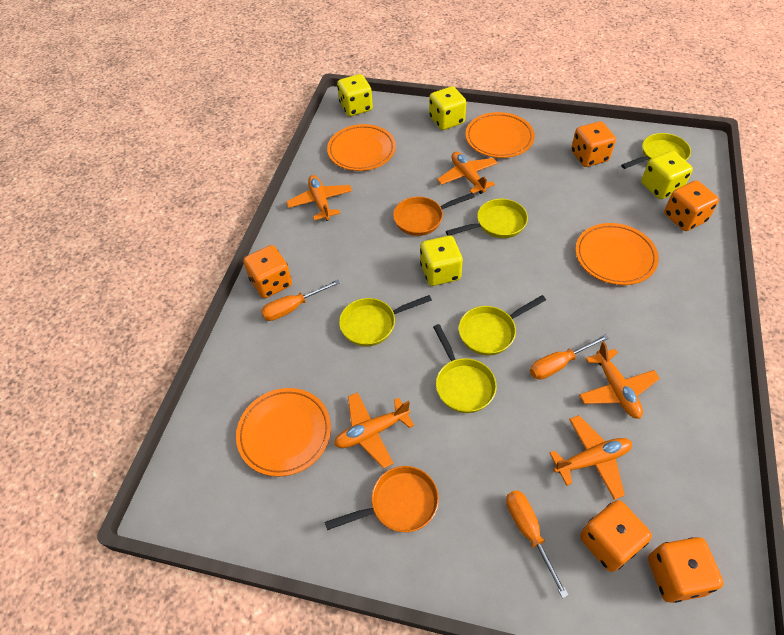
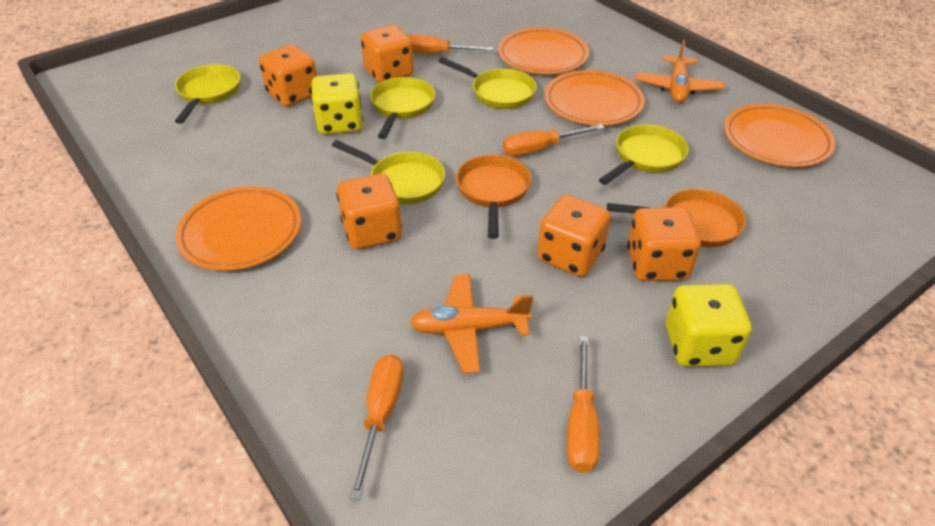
orange plane: [286,175,352,221] [334,392,414,469] [437,152,498,194] [550,415,632,500] [579,341,660,419] = 5 -> [410,274,533,373] [635,40,725,103] = 2
orange screwdriver: [261,279,340,321] [506,490,568,598] [530,334,609,380] = 3 -> [349,354,404,500] [407,35,493,54] [503,124,605,156] [567,336,600,473] = 4
yellow dice: [337,74,373,116] [420,236,463,286] [429,86,466,130] [641,151,693,199] = 4 -> [312,73,363,135] [666,284,752,367] = 2

